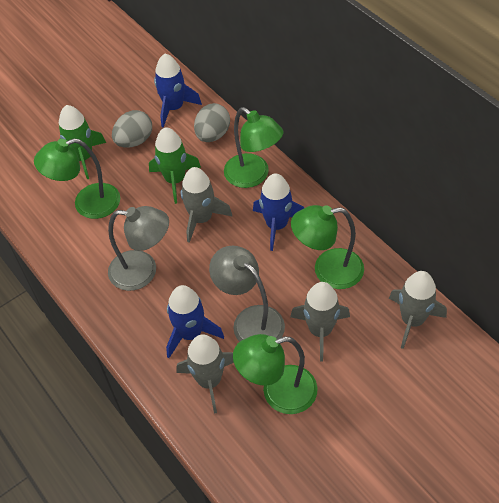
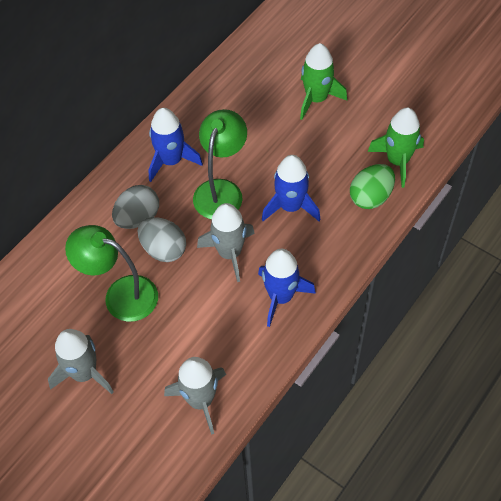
green egg: none = 0 -> [350,164,395,209] = 1
green lamp: [34,138,120,219] [224,107,283,188] [233,334,318,414] [291,205,364,289] = 4 -> [65,225,158,322] [193,109,247,219] = 2
grey lamp: [108,206,169,291] [209,246,285,342] = 2 -> none = 0
grey rocket: [177,334,234,414] [181,167,233,243] [290,282,350,361] [389,271,447,349] = 4 -> [48,329,114,394] [164,357,226,435] [197,203,255,282] = 3

